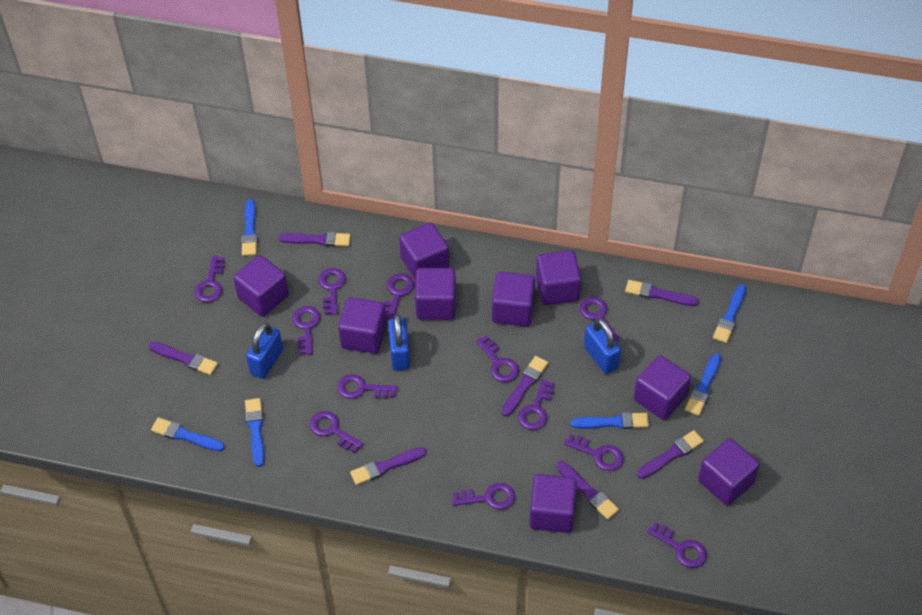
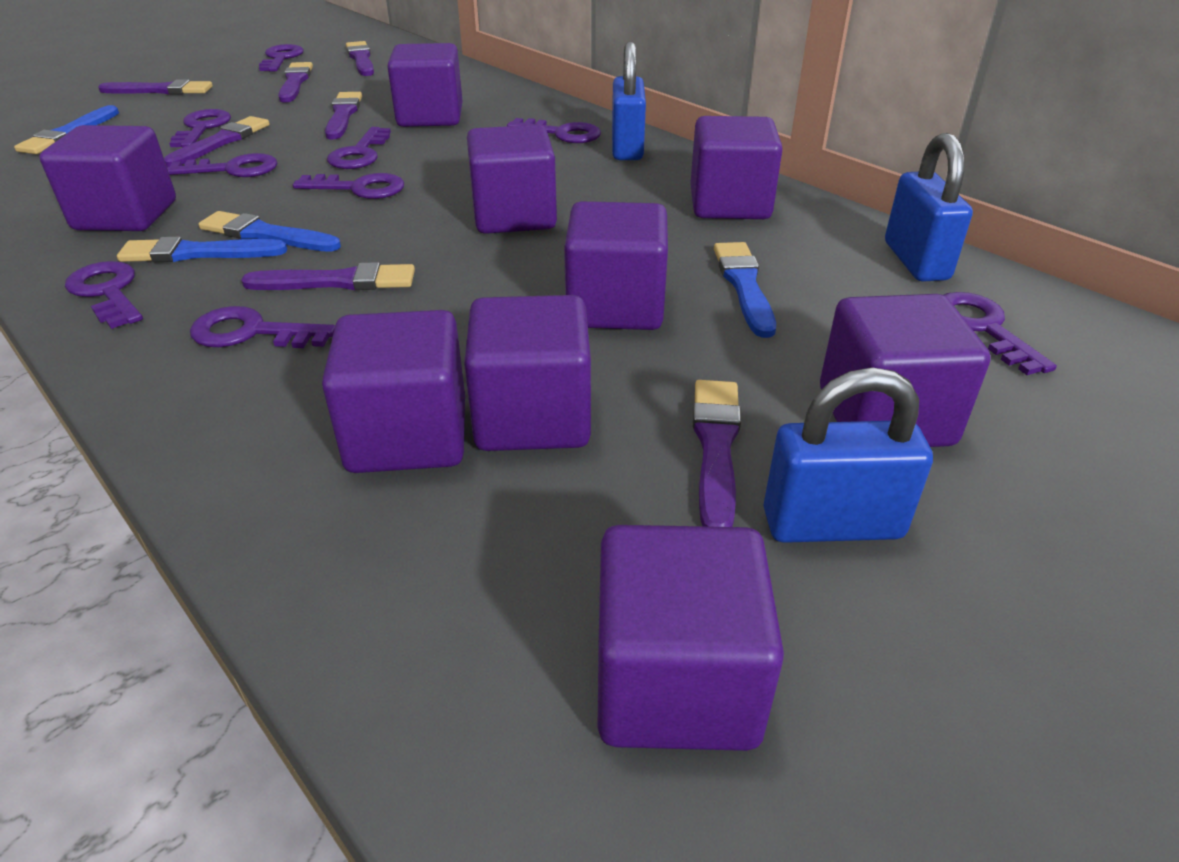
blue brush: [151,417,225,452] [241,199,258,256] [245,398,264,467] [571,412,649,429] [685,353,721,416] [713,284,746,343] = 6 -> [14,105,119,154] [117,236,288,262] [199,211,341,252] [714,242,776,338] = 4
purple key: [195,256,225,303] [293,306,320,355] [310,411,363,453] [319,268,346,315] [337,374,397,399] [384,273,414,320] [452,483,515,510] [476,336,519,382] [518,379,554,430] [564,434,624,471] [580,297,619,341] [647,522,707,568] = 12 -> [65,261,143,329] [167,153,277,177] [169,109,231,148] [190,306,335,348] [259,44,304,72] [293,173,404,199] [327,127,391,169] [507,118,601,143] [944,292,1057,375] = 9

